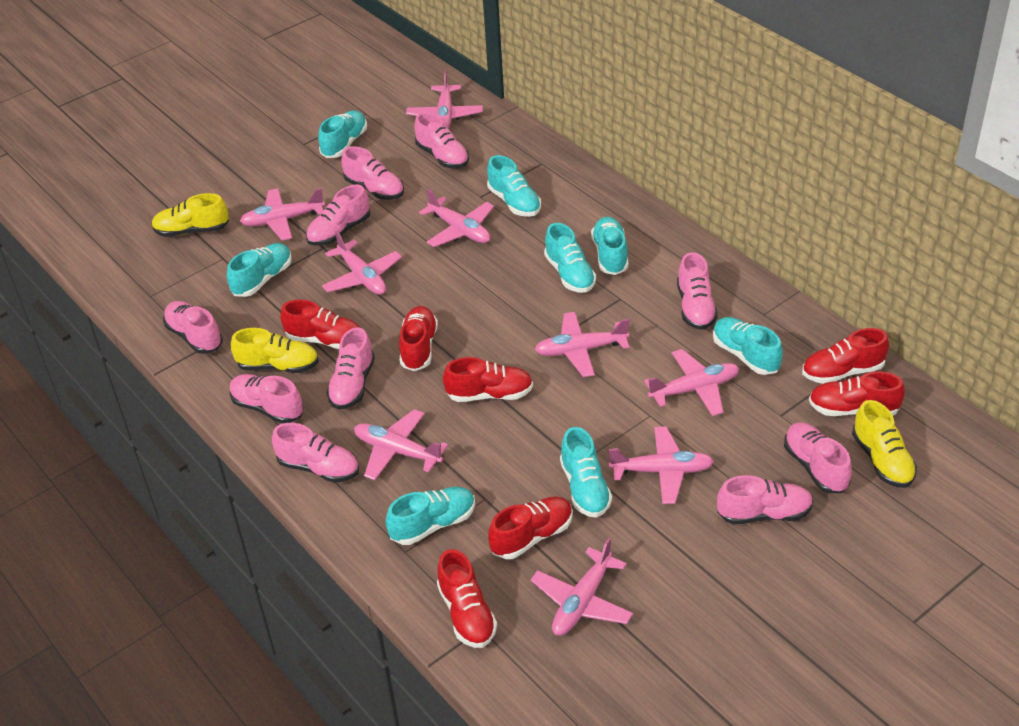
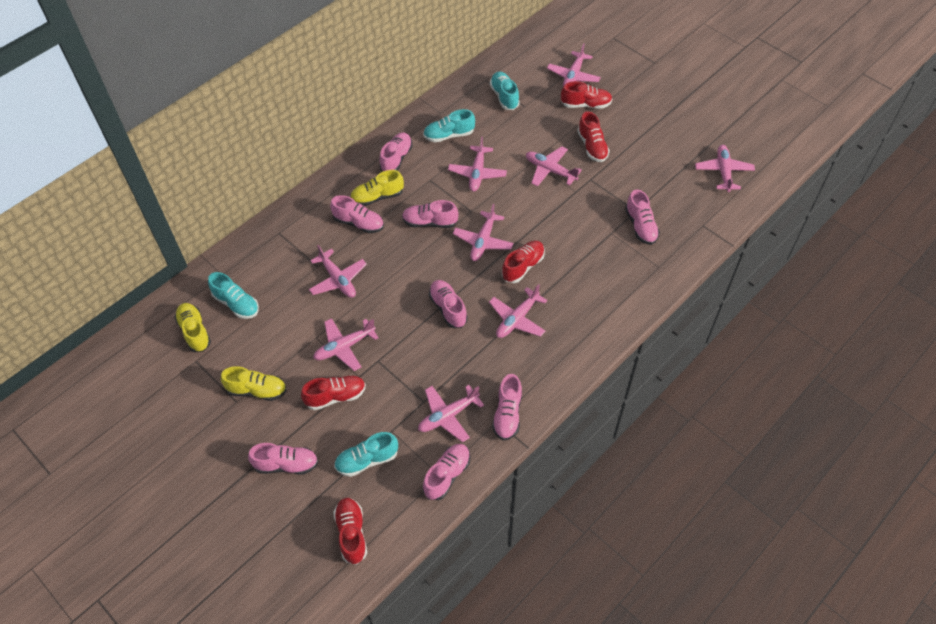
pink shoe: [163,301,223,354] [230,374,303,424] [272,423,359,483] [306,185,370,246] [326,327,375,410] [341,146,404,200] [414,112,469,169] [677,252,718,330] [717,475,813,525] [784,422,852,493] = 10 -> [248,443,318,475] [330,195,384,233] [379,133,413,171] [402,200,458,228] [423,444,470,500] [429,280,468,328] [492,374,522,440] [625,189,660,245] = 8
red shoe: [280,300,360,349] [399,306,438,371] [437,549,497,648] [443,357,533,402] [488,496,573,559] [802,328,889,384] [809,371,905,416] = 7 -> [301,375,366,410] [333,498,367,565] [502,241,545,283] [561,81,612,108] [578,111,610,162] = 5
turquoise shoe: [227,243,292,297] [318,110,367,158] [386,487,475,545] [487,155,541,217] [544,223,596,293] [560,427,612,518] [591,217,628,275] [713,317,783,375] = 8 -> [208,272,259,319] [334,432,398,477] [423,109,475,142] [490,72,520,110] = 4

